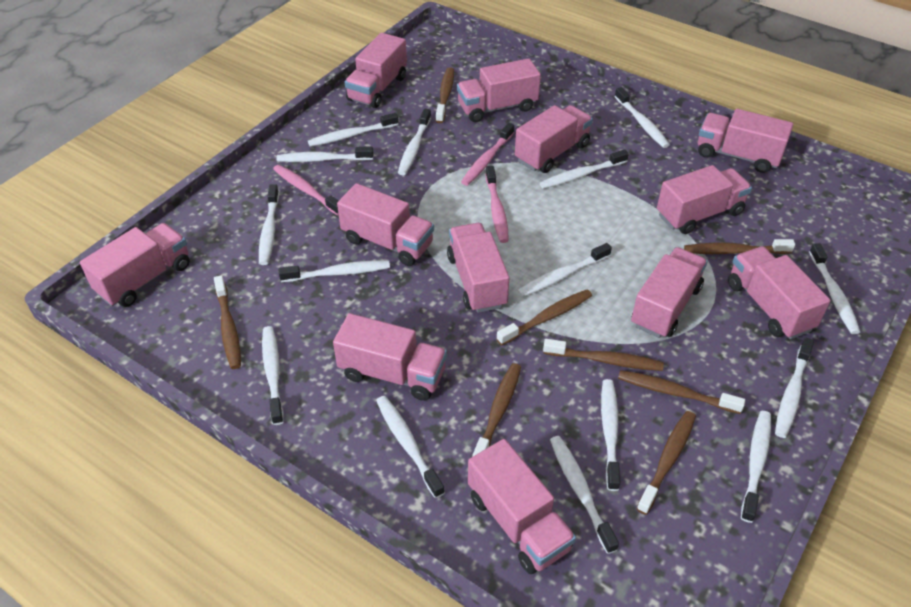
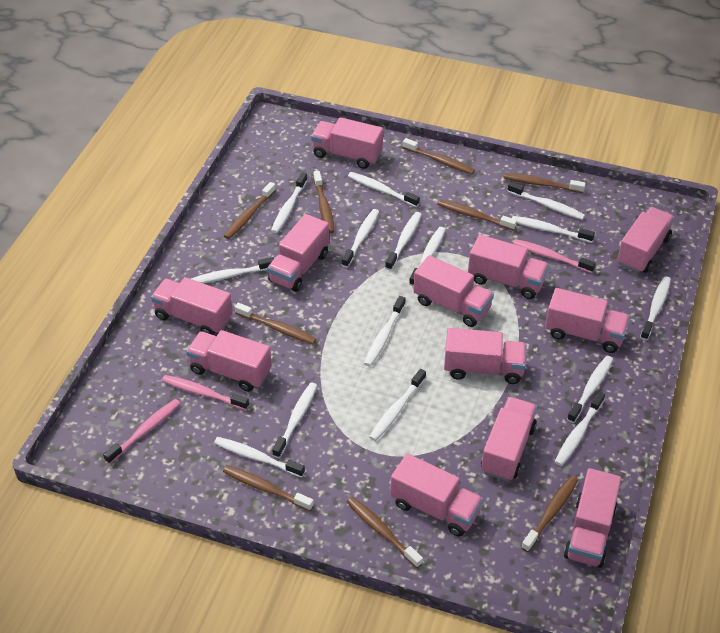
brown toothbrush: [214,275,241,369] [436,67,454,123] [472,363,521,457] [496,290,592,345] [543,339,664,371] [618,370,745,414] [637,411,696,515] [684,239,795,254] = 8 -> [223,465,314,511] [224,182,276,239] [235,303,316,344] [313,171,335,234] [347,497,423,568] [403,138,475,174] [437,200,517,231] [504,173,586,193] [521,476,578,552] = 9

